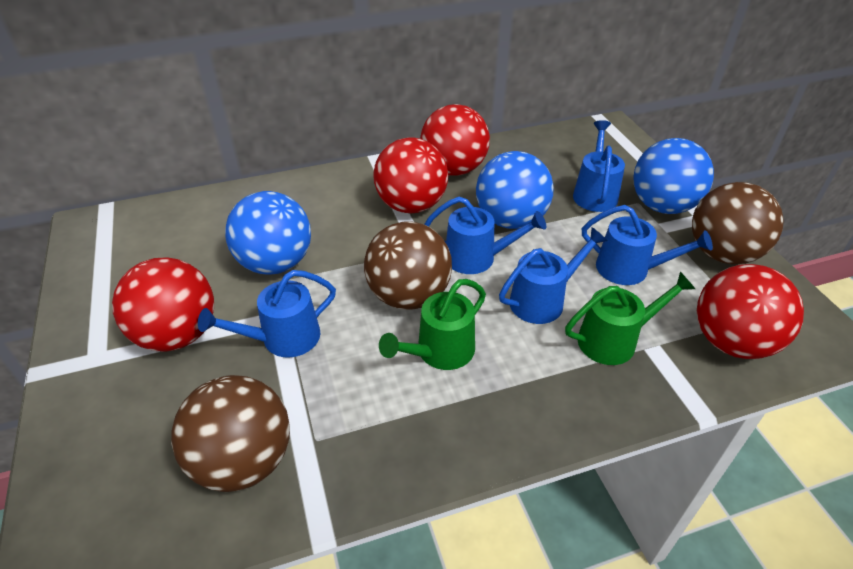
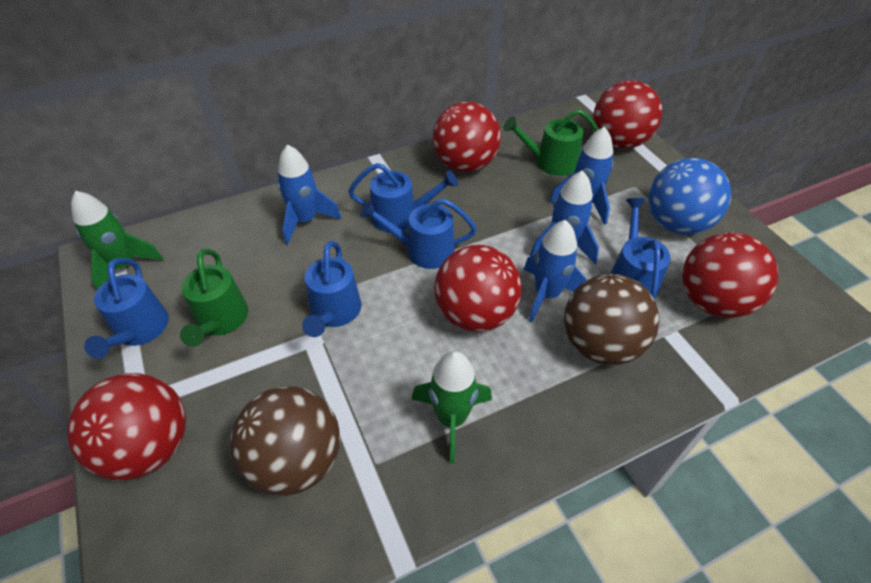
blue ball: [225,191,311,275] [476,151,553,229] [633,138,714,214] = 3 -> [648,158,731,235] = 1
blue rocket: none = 0 -> [277,144,342,245] [524,220,587,323] [530,171,599,264] [549,126,614,225] = 4
brown ball: [171,375,290,492] [364,221,452,310] [692,182,784,264] = 3 -> [230,386,340,496] [564,274,659,365] = 2
green rocket: none = 0 -> [71,191,163,290] [412,351,492,464] = 2
red ball: [112,257,214,352] [374,138,448,213] [420,104,490,176] [697,264,804,359] = 4 -> [67,373,186,480] [433,102,501,172] [434,245,522,332] [593,80,662,149] [682,232,779,318] = 5

